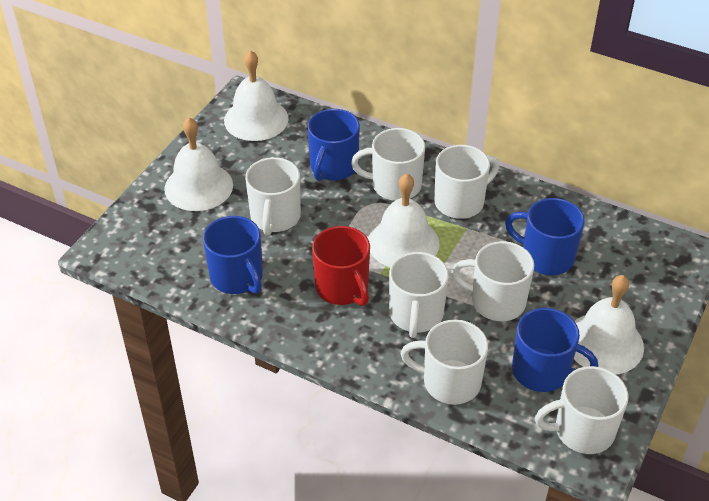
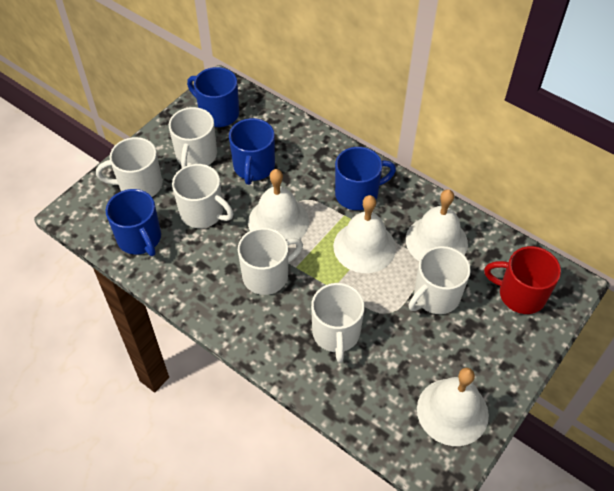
white mug: [245,157,301,236] [351,128,425,201] [389,252,449,338] [400,319,488,405] [434,145,500,219] [451,241,534,321] [535,366,628,454] = 7 -> [96,137,162,197] [169,107,217,168] [172,164,233,228] [238,228,303,295] [311,283,365,363] [409,246,471,314] = 6

